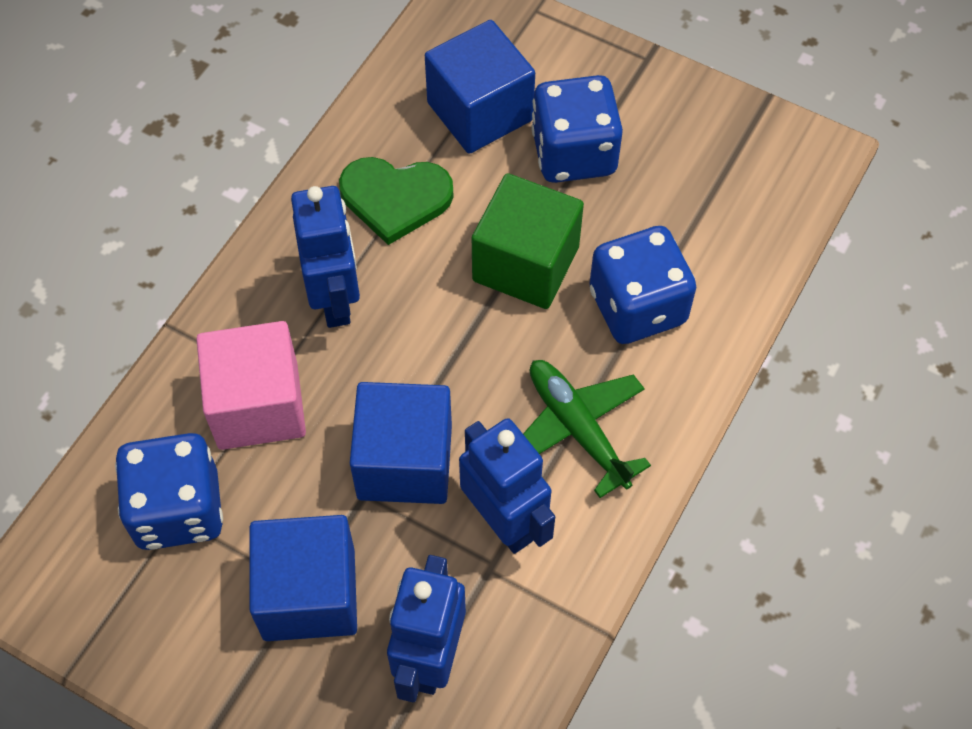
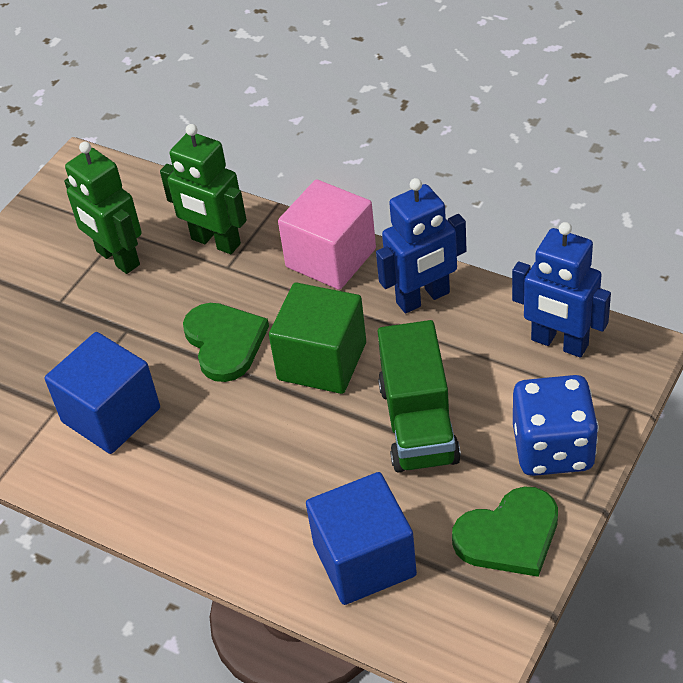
blue cube: [250,515,357,641] [350,382,452,504] [425,20,535,154] = 3 -> [45,332,160,454] [306,472,417,605] = 2
blue dice: [115,433,223,550] [531,75,623,183] [589,226,696,344] = 3 -> [513,375,599,476] = 1
blue robot: [291,186,360,328] [387,555,466,702] [459,418,555,554] = 3 -> [376,178,467,313] [512,222,611,357] = 2
green heart: [339,157,454,245] = 1 -> [183,303,269,382] [452,486,558,577] = 2
green plane: [523,360,651,498] = 1 -> none = 0
green robot: none = 0 -> [64,142,142,274] [160,124,247,254] = 2
green truck: none = 0 -> [378,320,461,473] = 1

